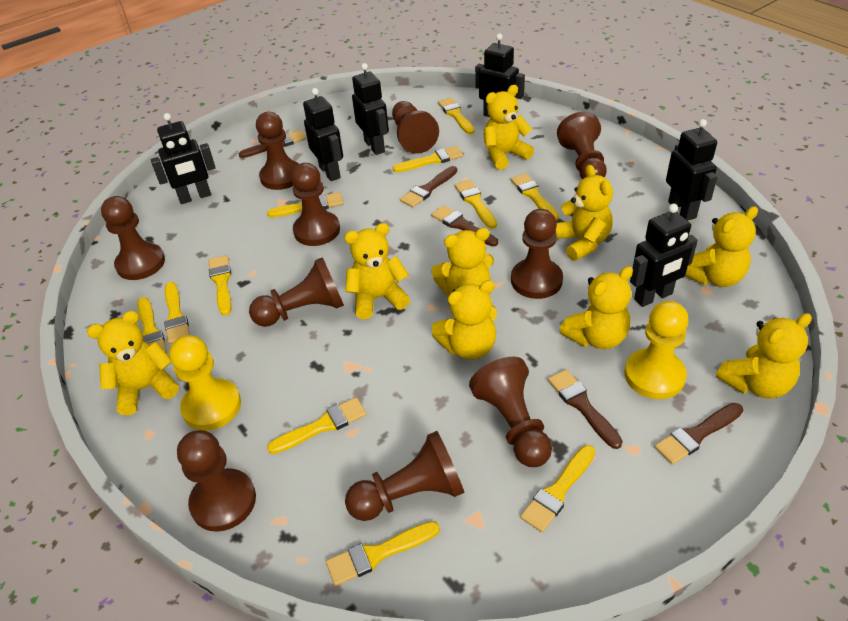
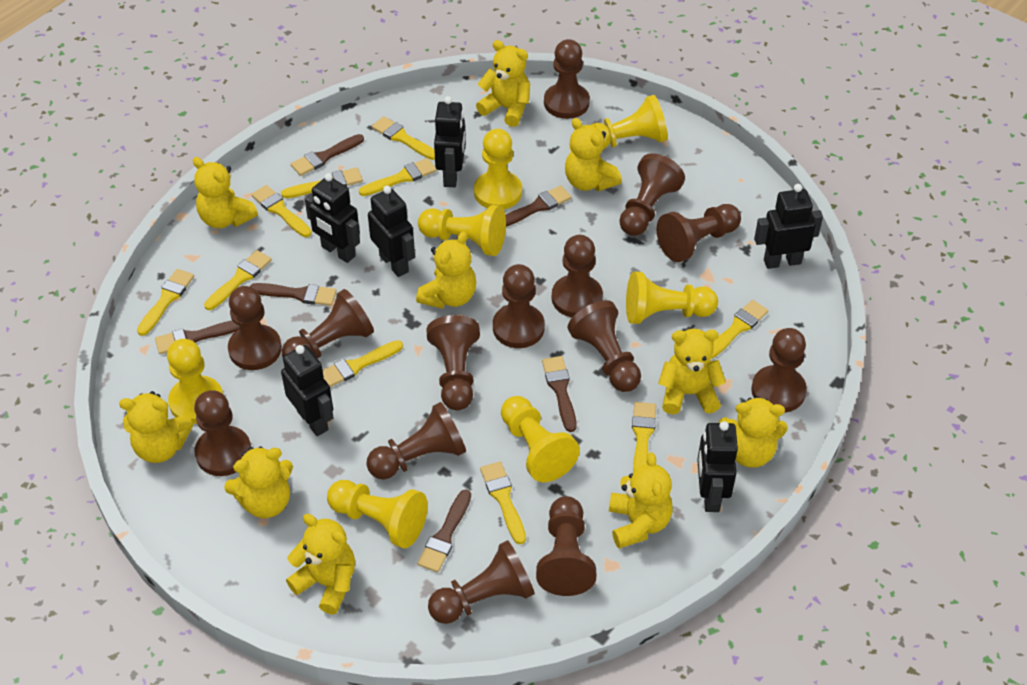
brown brush: [239,130,306,158] [400,166,457,207] [431,205,498,246] [548,369,623,449] [654,403,743,465] = 5 -> [155,320,240,354] [250,283,337,306] [291,134,364,176] [417,489,471,572] [505,185,571,227] [542,356,577,432] = 6
brown pawn: [101,196,165,280] [177,430,256,532] [249,257,344,327] [256,112,299,190] [291,163,340,246] [345,431,464,521] [392,101,439,154] [469,357,552,467] [511,209,563,299] [557,112,606,180] = 10 -> [194,390,251,476] [228,286,282,370] [282,289,374,358] [366,402,466,480] [426,315,480,411] [428,540,535,624] [493,264,545,348] [536,496,596,596] [544,39,590,119] [552,235,603,317] [567,300,641,392] [619,153,685,236] [656,204,741,262] [751,328,807,413] = 14
yellow brush: [137,297,167,353] [164,282,190,344] [208,255,231,316] [267,192,344,218] [267,397,367,454] [326,521,440,586] [393,146,463,172] [438,98,474,134] [455,180,497,229] [511,173,559,220] [520,445,595,533] = 11 -> [137,269,194,336] [204,250,272,310] [251,185,312,237] [281,167,363,198] [323,340,403,387] [359,158,437,196] [372,116,435,160] [480,461,526,544] [632,402,656,472] [711,300,768,359] = 10
yellow pawn: [169,335,241,431] [625,301,689,399] = 2 -> [167,339,223,424] [327,480,428,548] [418,205,506,256] [474,129,522,209] [501,396,580,482] [591,95,668,149] [626,271,718,324] = 7
yellow teddy bear: [87,311,179,415] [344,223,410,319] [431,228,494,296] [432,280,497,360] [484,85,534,170] [555,165,613,261] [559,266,633,349] [685,206,758,287] [716,313,812,399] = 9 -> [119,391,193,463] [193,157,258,229] [224,446,293,518] [286,514,355,614] [416,231,476,309] [476,40,530,127] [565,118,622,191] [609,452,672,549] [658,329,726,414] [718,396,788,468] = 10

